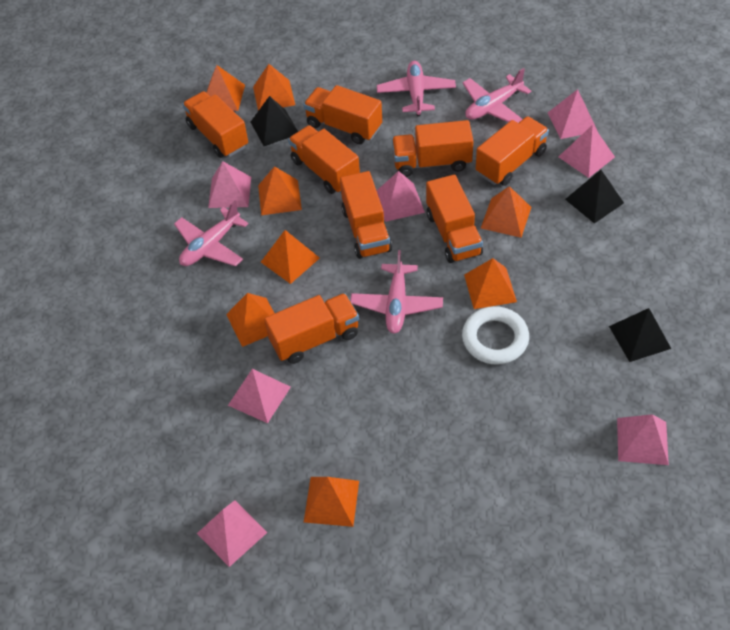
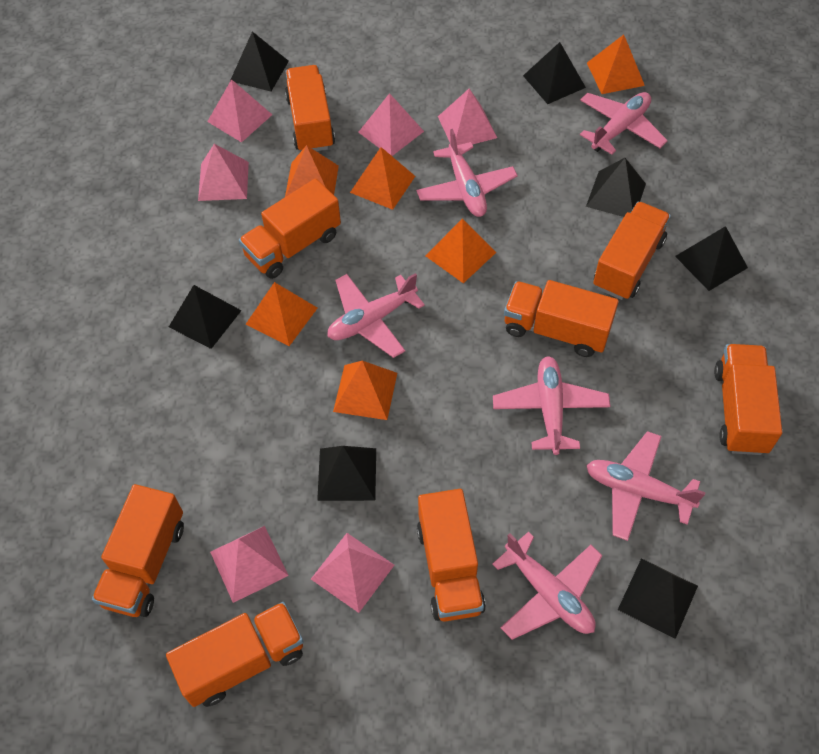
black pyramid: [251,96,298,146] [565,170,624,224] [609,308,671,362] = 3 -> [169,285,242,349] [230,31,289,92] [317,446,376,501] [523,42,586,104] [586,158,646,217] [618,558,698,639] [675,226,748,291] = 7
orange pyramid: [207,65,245,111] [226,293,274,347] [253,64,295,111] [258,166,302,215] [261,230,320,284] [304,477,359,527] [464,258,517,309] [481,186,531,238] = 8 -> [245,282,317,346] [285,145,339,197] [333,361,397,420] [350,147,415,210] [425,218,496,283] [587,34,645,94] = 6
pink plane: [174,201,249,266] [350,250,443,333] [377,61,456,116] [463,68,531,123] = 4 -> [327,273,425,358] [416,129,518,217] [492,532,602,640] [493,356,611,455] [580,92,668,155] [586,431,706,541] = 6
pink pyramid: [197,500,268,567] [208,161,251,208] [228,369,291,423] [377,171,425,222] [548,89,598,139] [559,125,615,178] [617,414,669,465] = 7 -> [198,144,249,201] [207,79,272,142] [210,526,289,603] [311,533,394,613] [358,93,424,156] [438,89,497,145] = 6
white ring: [462,306,529,365] = 1 -> none = 0

